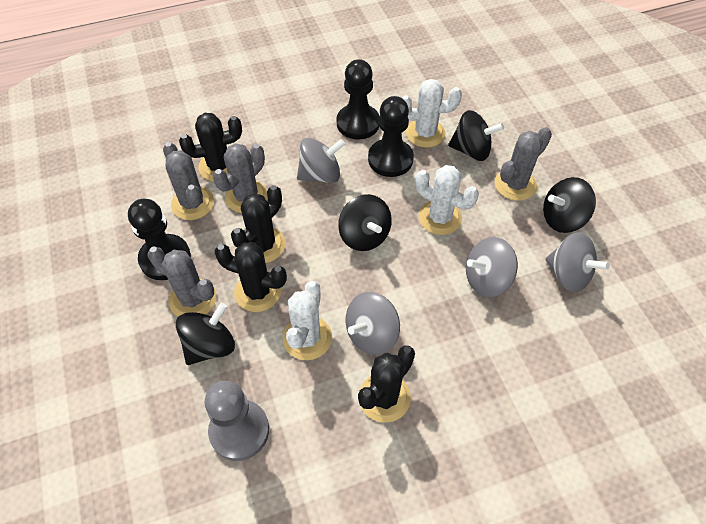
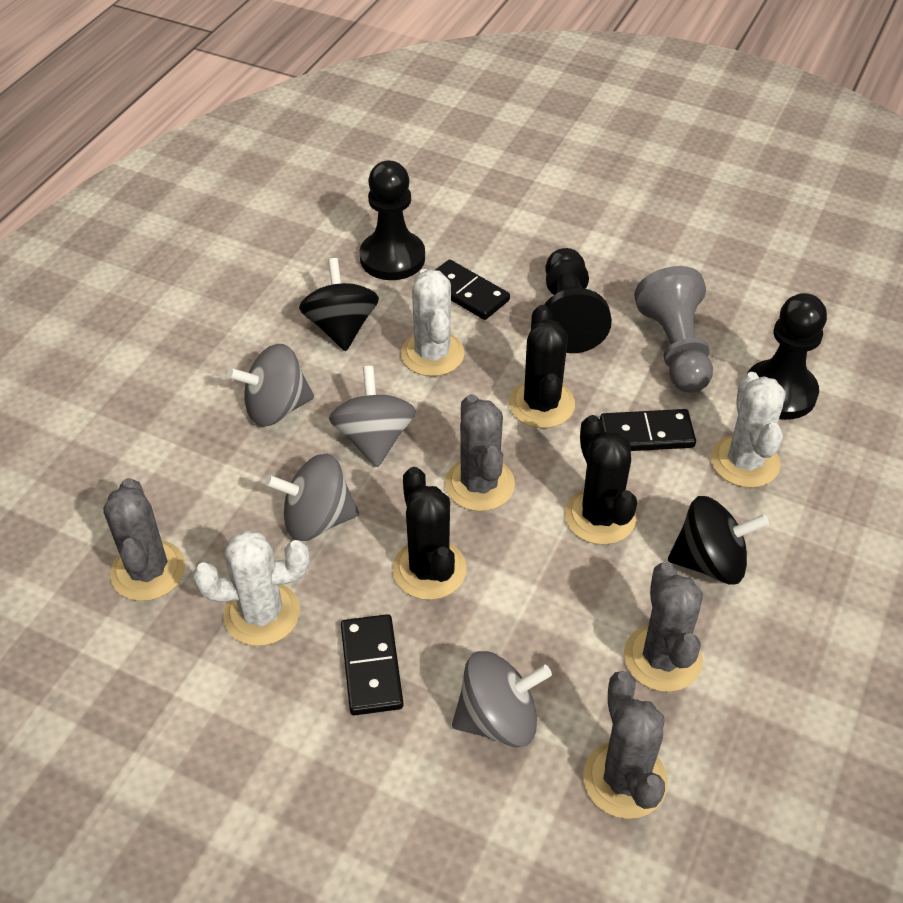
black cactus: [179,113,242,182] [215,242,287,312] [231,185,286,263] [358,346,415,423] = 4 -> [392,467,467,600] [509,305,575,428] [565,415,637,545] = 3
black domino: none = 0 -> [341,614,403,715] [436,259,510,320] [600,409,696,451] = 3
black spinning top: [176,303,235,365] [338,194,392,251] [448,110,504,161] [543,177,596,233] = 4 -> [299,258,379,351] [668,496,769,584] = 2

